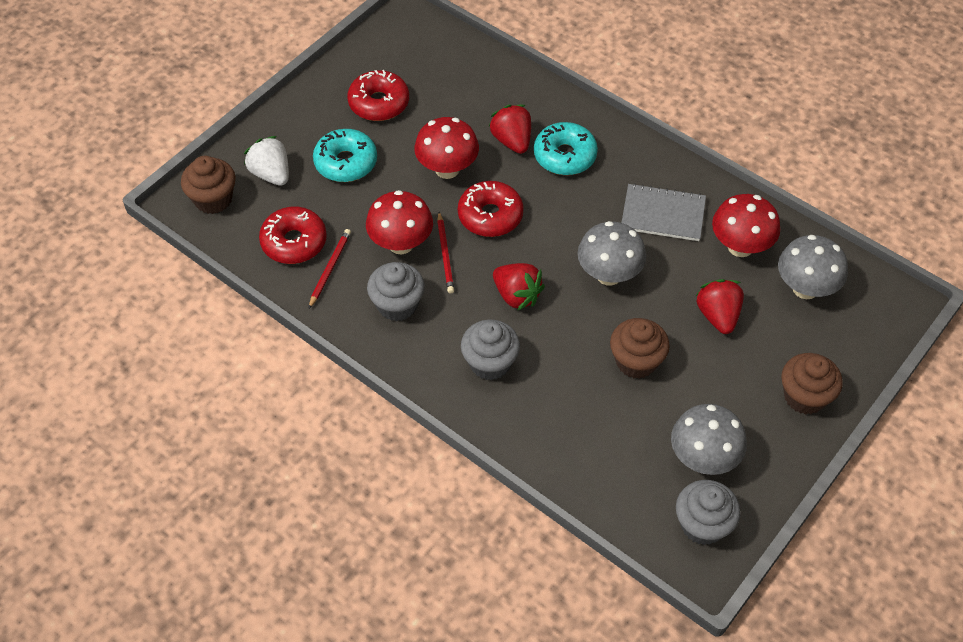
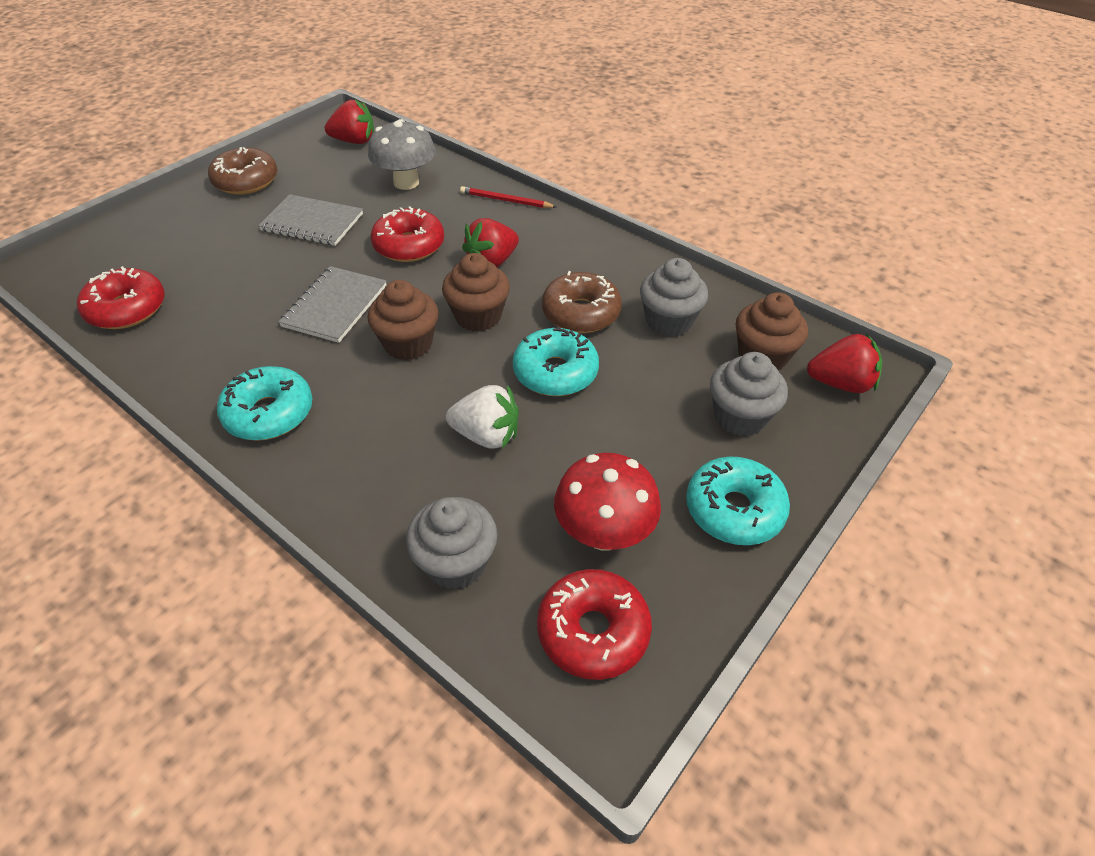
brown donut: none = 0 -> [208,147,278,195] [542,271,622,333] = 2
grey mushroom: [578,221,646,286] [671,404,747,475] [778,235,848,299] = 3 -> [368,119,436,190] = 1
grey notebook: [621,183,706,241] = 1 -> [258,194,363,246] [278,266,387,343] = 2
red mushroom: [366,190,433,254] [414,117,479,179] [712,194,780,257] = 3 -> [554,453,661,551] = 1
red pencil: [309,229,351,308] [437,212,454,293] = 2 -> [460,186,557,208] = 1
turquoise donut: [313,129,377,182] [534,122,598,175] = 2 -> [217,366,312,441] [513,327,599,396] [686,456,790,545] = 3

